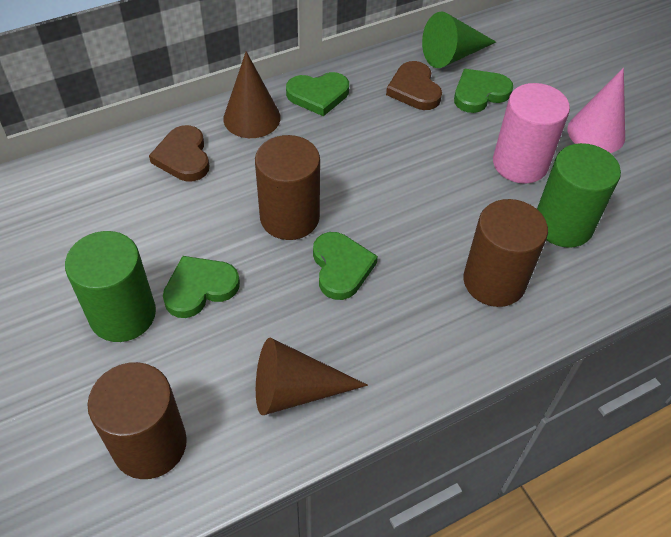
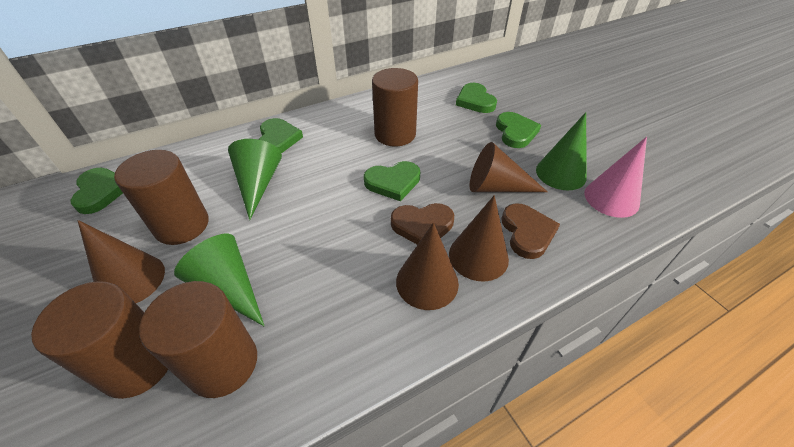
brown cone: [223,51,281,138] [256,337,368,415] = 2 -> [77,220,165,303] [396,222,459,310] [449,195,509,282] [470,142,547,192] = 4
brown cylinder: [87,362,187,479] [255,135,320,240] [463,199,548,307] = 3 -> [31,281,168,399] [114,150,209,245] [139,281,257,398] [372,68,418,147] = 4
green cone: [422,11,496,68] = 1 -> [174,234,264,326] [228,139,282,220] [536,112,587,190] = 3
green cylinder: [65,231,156,342] [537,143,621,248] = 2 -> none = 0
green heart: [163,256,240,318] [286,72,349,116] [313,232,378,300] [454,69,513,113] = 4 -> [70,168,123,214] [259,118,303,153] [364,161,420,201] [456,83,497,113] [496,112,541,148] = 5
pink cylinder: [493,83,570,184] = 1 -> none = 0

